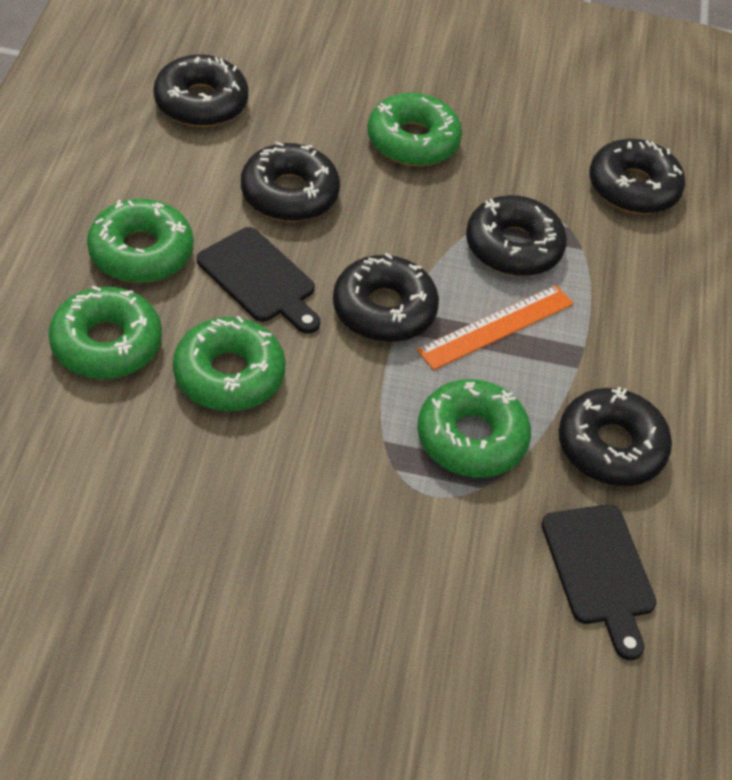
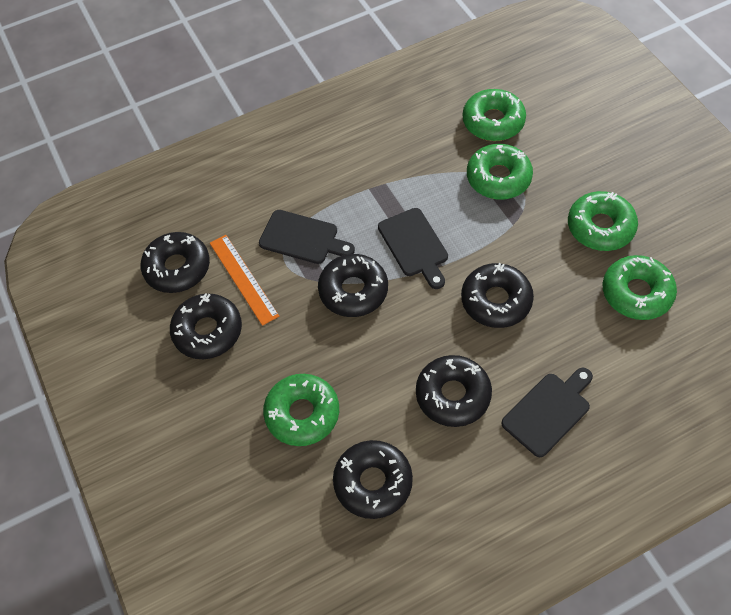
black cutting board: [197,227,321,334] [541,504,656,660] = 2 -> [259,210,355,264] [378,208,448,289] [501,368,593,457] = 3

